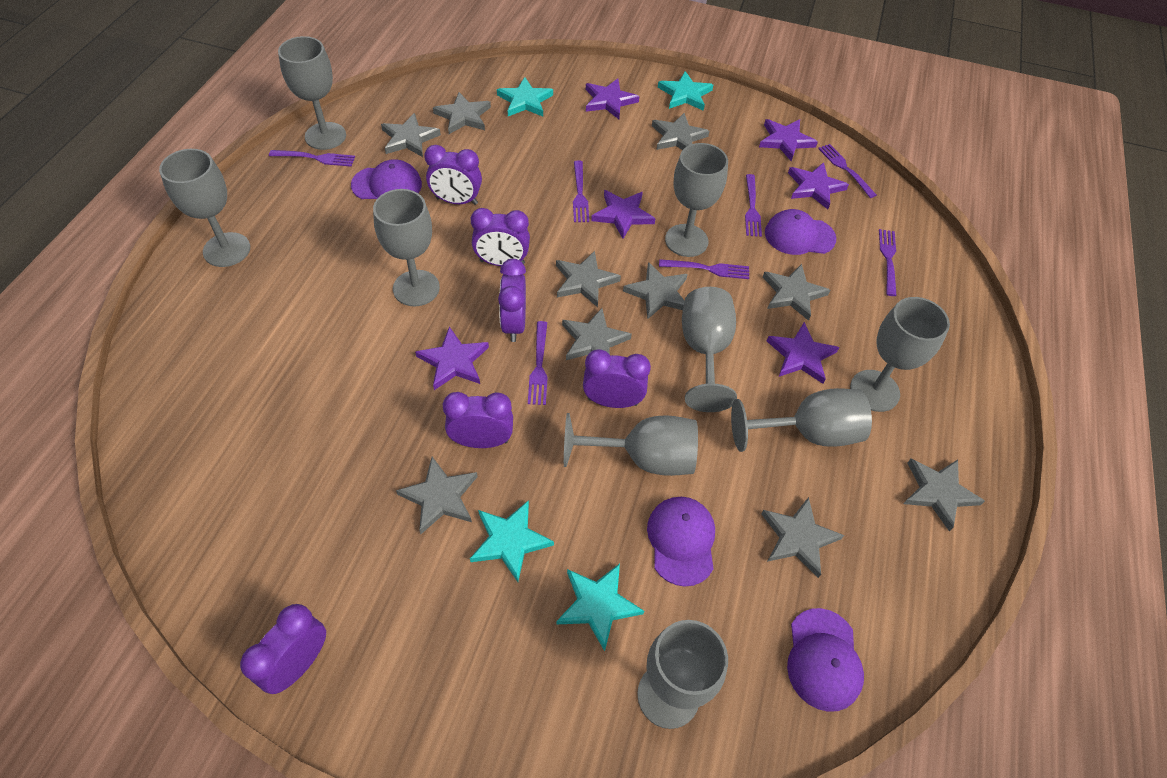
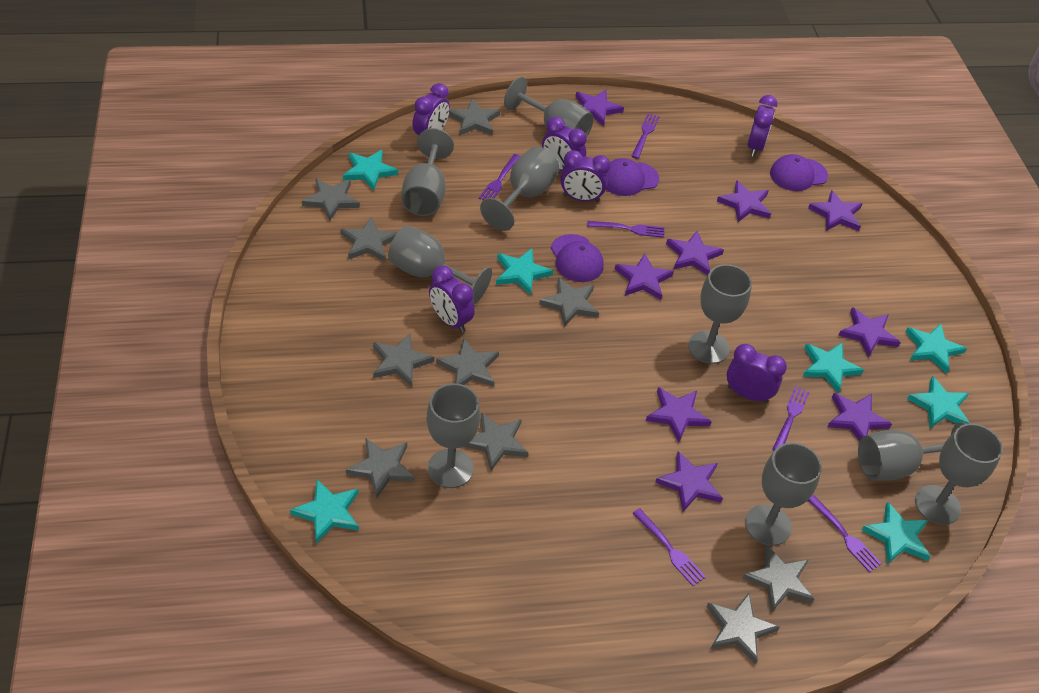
purple cap: [351,159,422,199] [647,497,715,587] [765,209,836,255] [787,608,864,712] = 4 -> [551,234,604,282] [606,158,659,196] [770,154,828,191] = 3
purple fork: [269,150,355,167] [528,321,548,405] [573,160,589,222] [659,259,749,279] [745,174,762,237] [818,144,877,198] [879,229,897,296] = 7 -> [479,154,521,201] [587,221,664,238] [631,113,660,159] [632,508,706,586] [772,386,810,451] [808,495,882,572] = 6
purple star: [415,326,489,390] [586,78,639,119] [591,190,655,239] [759,119,818,161] [767,322,839,384] [788,162,849,209] = 6 -> [575,90,624,127] [614,253,674,300] [646,387,712,442] [655,451,723,512] [666,230,724,275] [717,180,771,222] [808,190,862,231] [827,393,892,442] [838,307,901,357] = 9
turquoise star: [470,500,554,582] [497,77,553,116] [556,564,644,651] [658,71,713,111] = 4 -> [290,479,359,544] [343,149,398,191] [496,248,553,296] [802,343,864,393] [862,502,931,564] [905,324,967,374] [907,376,970,428] = 7

